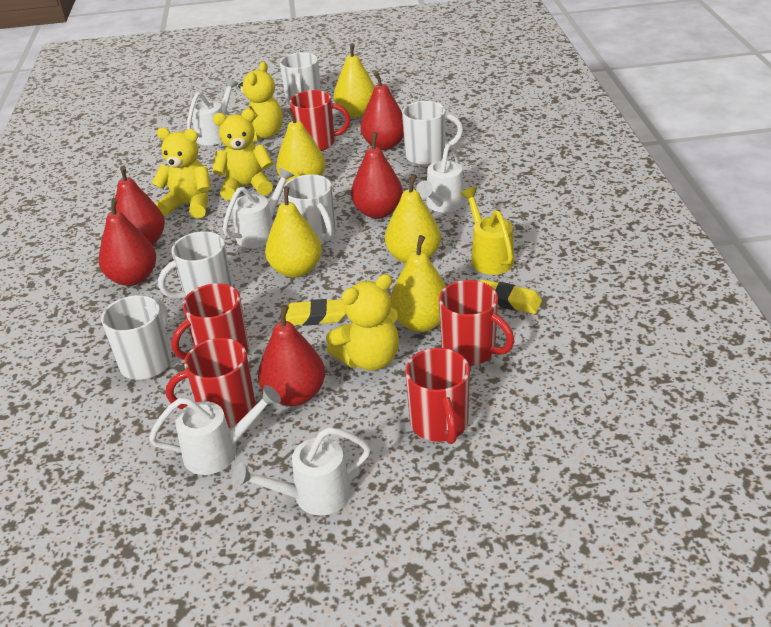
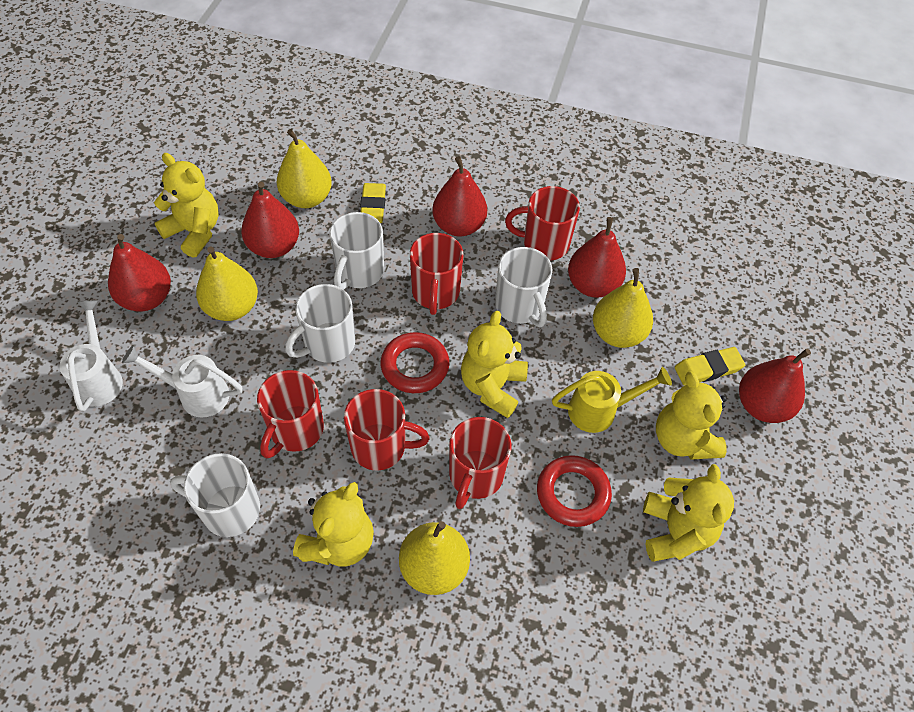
red ring: none = 0 -> [381,332,449,393] [537,455,612,527] = 2
white mug: [101,295,172,380] [158,231,233,299] [280,52,321,107] [283,174,336,245] [402,101,463,165] = 5 -> [170,453,260,537] [285,284,355,363] [330,212,384,290] [495,247,552,327] = 4
white watering can: [149,385,281,475] [187,78,238,146] [222,168,294,248] [232,427,371,516] [416,144,465,212] = 5 -> [60,300,123,412] [122,345,243,418] = 2
yellow pear: [265,187,322,278] [276,108,326,183] [334,43,375,118] [385,174,441,264] [390,235,446,332] = 5 -> [196,246,258,321] [277,129,332,208] [399,521,470,595] [593,268,653,348] = 4
yellow teddy bear: [152,127,211,218] [212,109,273,200] [238,61,283,142] [326,274,399,371] = 4 -> [154,153,219,258] [293,482,374,566] [461,311,528,418] [643,464,734,562] [656,371,727,460] = 5

